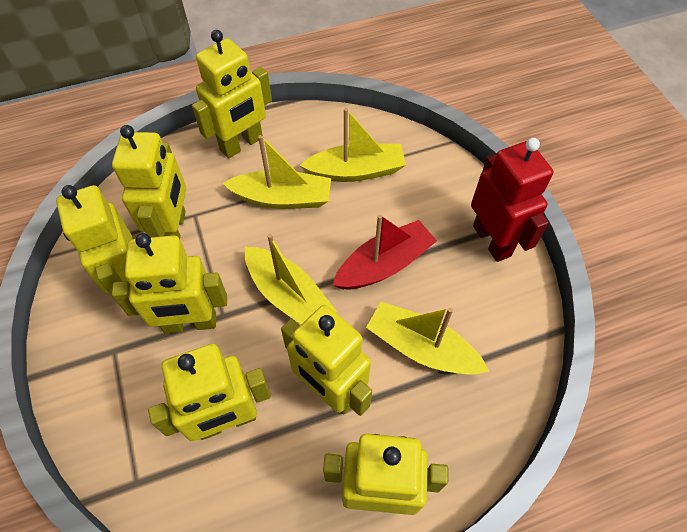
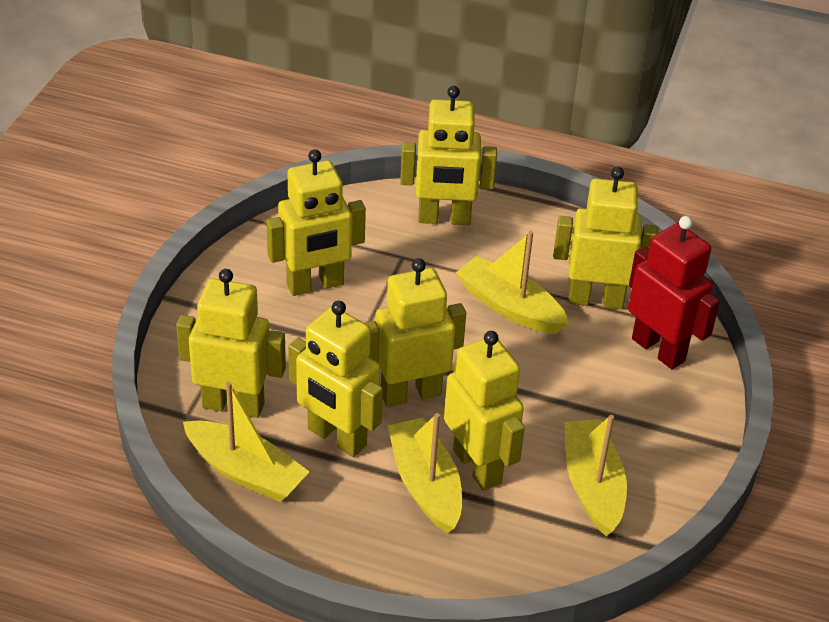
red boat: [333,214,437,289] = 1 -> none = 0

